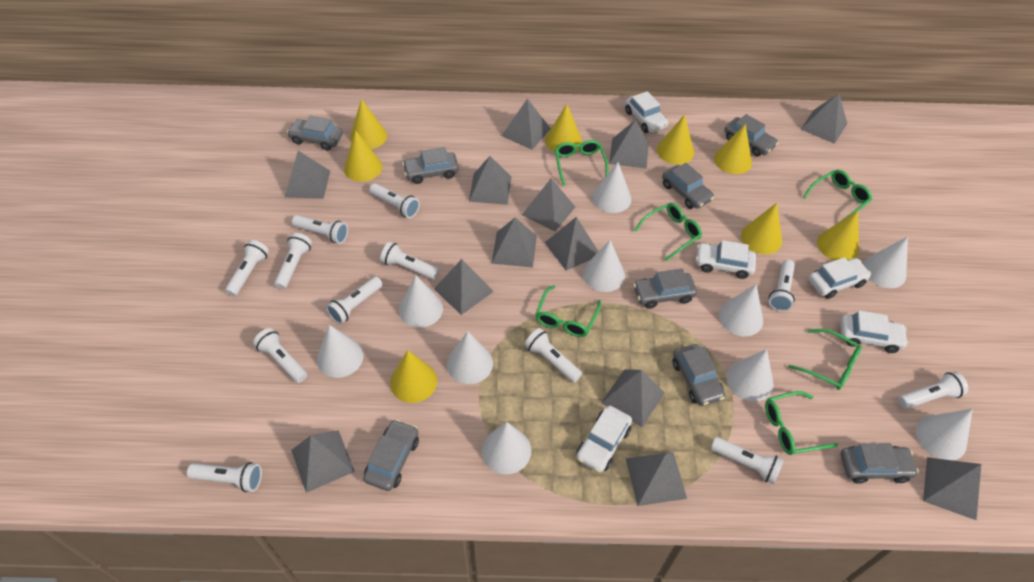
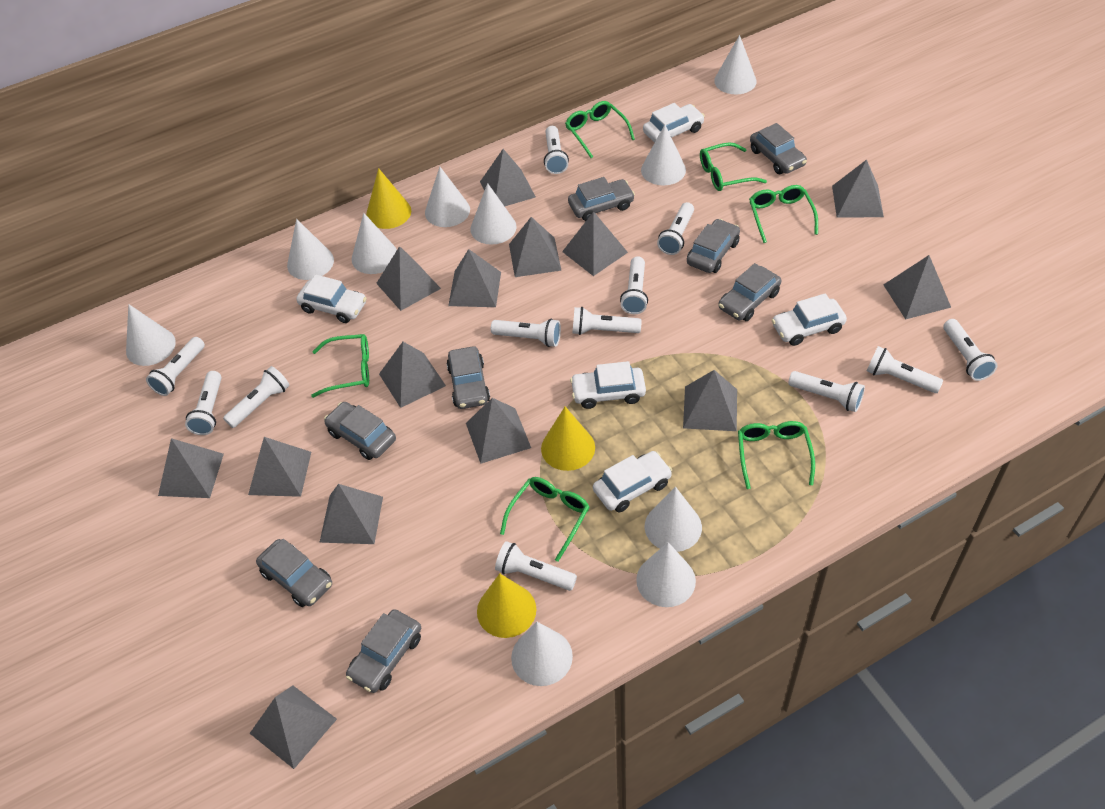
grey pyramid: [285,151,330,199] [291,430,355,493] [434,259,494,315] [469,156,511,205] [492,218,537,268] [502,99,551,150] [522,178,575,231] [545,217,599,271] [601,369,665,427] [609,120,649,169] [625,452,687,506] [801,93,847,144] [923,457,981,520] = 13 -> [158,438,224,498] [248,437,311,497] [249,686,337,769] [319,484,383,544] [376,246,441,311] [379,342,446,408] [448,249,501,307] [466,398,531,464] [480,149,536,206] [509,217,562,277] [562,211,628,276] [683,370,737,431] [832,160,884,218] [884,255,951,319] = 14
yellow cone: [344,130,382,182] [350,99,387,149] [390,350,437,403] [545,104,582,152] [657,114,694,165] [714,124,752,174] [741,203,782,254] [817,211,859,261] = 8 -> [366,168,411,229] [477,573,536,638] [541,407,595,471] = 3

